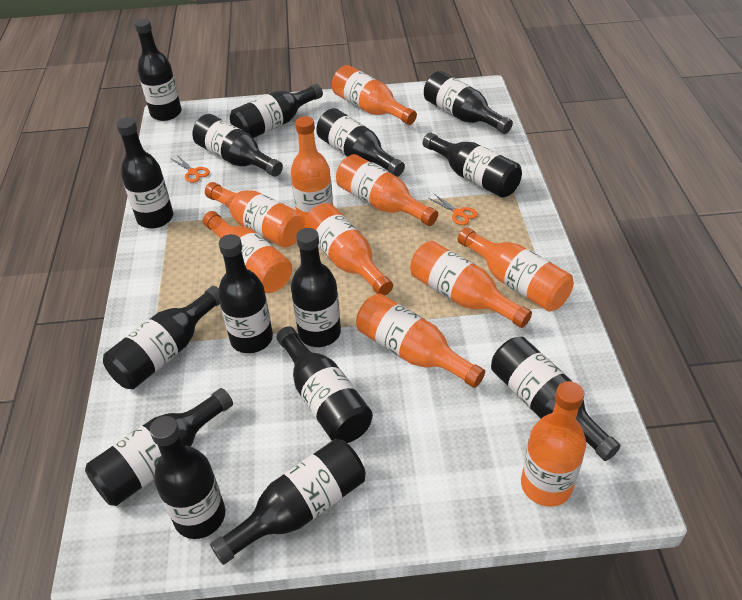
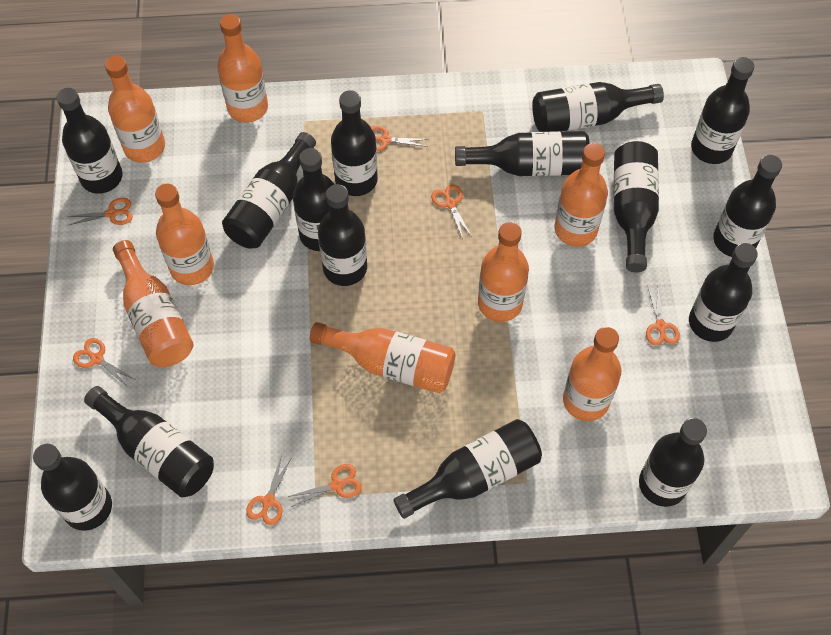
orange bottle: [203,211,292,293] [205,182,304,248] [291,116,333,220] [303,203,393,296] [332,65,417,125] [336,154,438,226] [356,293,485,388] [410,241,532,328] [457,227,574,311] [521,381,586,507] = 10 -> [105,56,165,163] [113,240,193,367] [155,184,214,285] [217,14,268,122] [310,322,455,393] [478,222,529,322] [555,143,608,247] [563,327,621,421] = 8
orange scissors: [170,155,210,183] [428,193,478,225] = 2 -> [66,198,133,226] [73,338,135,388] [246,454,292,525] [287,464,362,507] [371,126,429,151] [431,185,472,239] [646,287,680,346] = 7

